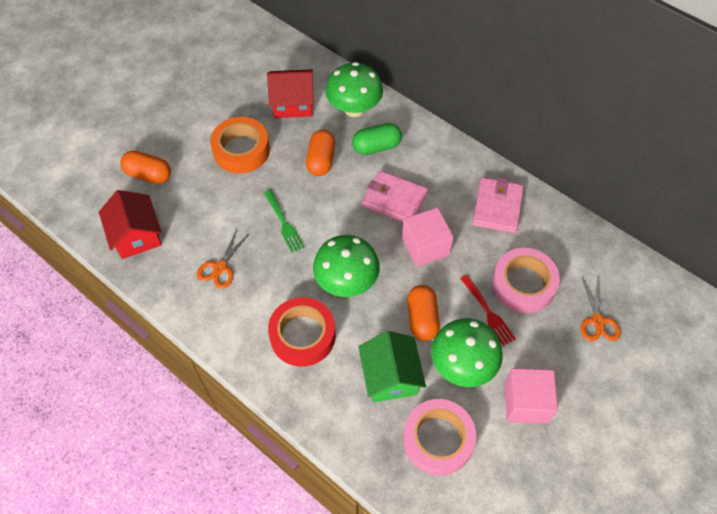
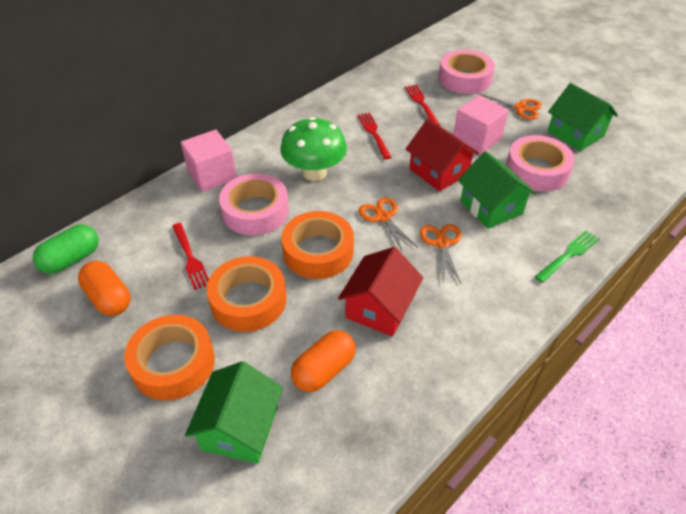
green house: [358,331,426,402] = 1 -> [185,361,283,464] [458,151,536,229] [548,83,618,151] = 3
green mushroom: [313,235,380,297] [326,62,383,117] [431,318,503,387] = 3 -> [280,117,347,181] = 1
orange capsule: [120,150,171,184] [306,130,335,176] [408,285,440,341] = 3 -> [78,261,130,316] [291,330,356,392] = 2
orange scissors: [197,229,250,289] [581,278,621,341] = 2 -> [359,198,418,252] [420,224,462,283] [480,94,542,120] = 3
orange tape: [210,117,270,173] = 1 -> [124,315,215,401] [207,256,287,332] [281,211,354,279] = 3
pink tape: [403,399,476,476] [492,248,560,313] = 2 -> [219,173,289,236] [439,50,495,94] [506,135,575,192] = 3
pink wallet: [362,171,428,222] [473,177,524,233] = 2 -> none = 0
red fork: [460,275,516,346] = 1 -> [172,223,209,290] [358,113,392,159] [405,85,440,125] = 3
red tape: [268,297,335,367] = 1 -> none = 0

